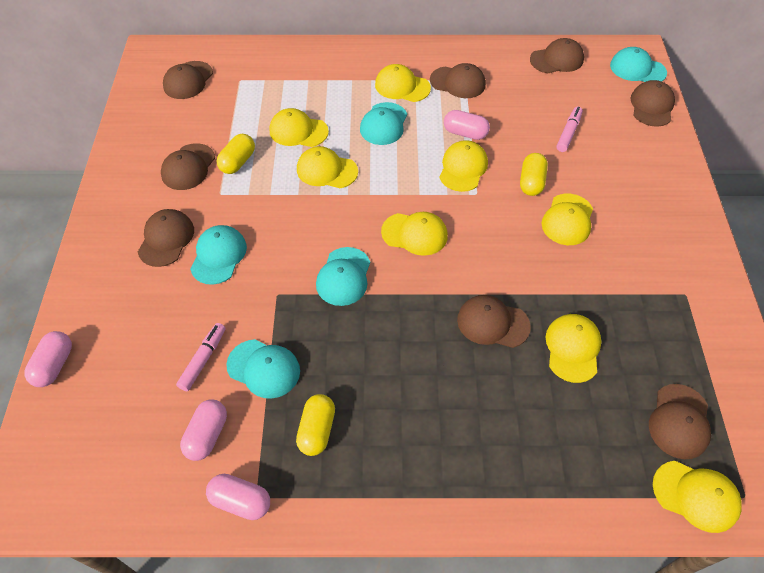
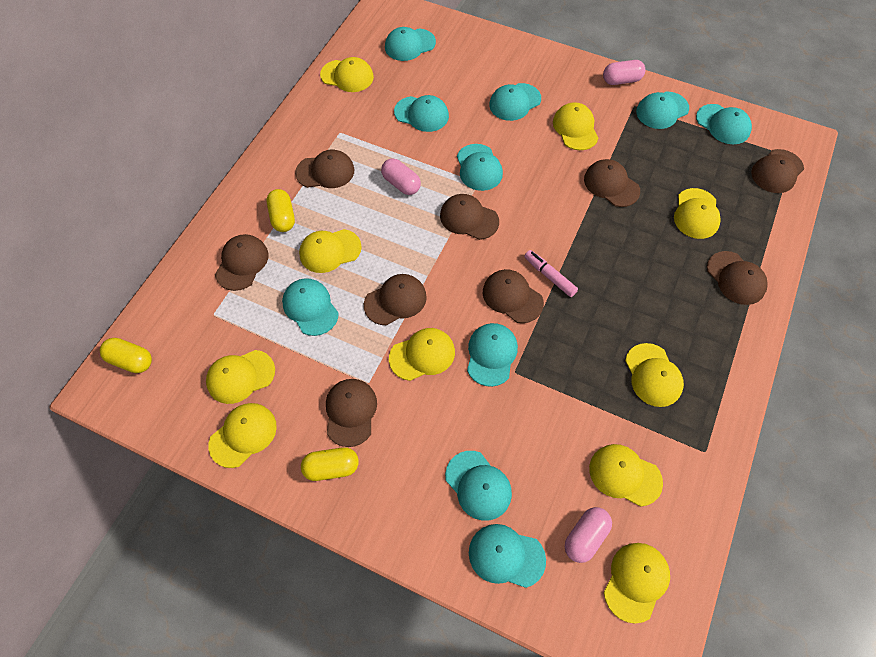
brown cap: [138,209,194,267] [161,143,215,190] [163,61,213,99] [430,63,486,98] [457,295,531,348] [530,38,584,73] [630,80,675,127] [649,384,711,459] = 8 -> [215,234,268,291] [295,150,355,188] [326,379,377,447] [364,274,427,325] [440,194,499,240] [483,269,544,323] [584,159,640,207] [707,251,768,305] [751,149,804,193] = 9
pink capsule: [25,331,72,387] [180,399,227,461] [206,474,270,520] [444,110,490,140] = 4 -> [381,158,421,195] [565,507,612,563] [603,60,645,85] = 3
pink marker: [176,323,226,391] [557,106,583,152] = 2 -> [524,250,578,297] = 1
turquoise cap: [190,225,247,285] [226,339,300,399] [316,247,370,306] [360,102,407,145] [610,47,667,82] = 5 -> [282,278,339,336] [385,27,436,61] [394,95,449,132] [445,451,512,521] [457,144,503,191] [467,323,518,387] [469,524,546,588] [489,83,541,121] [636,91,689,129] [696,104,752,144] = 10
yellow cap: [270,108,329,147] [297,146,358,188] [375,64,431,102] [381,212,448,256] [439,140,488,192] [541,193,593,245] [546,314,602,383] [653,461,742,533] = 8 -> [206,350,275,404] [208,403,277,468] [299,229,362,273] [320,57,374,92] [389,328,455,381] [553,102,598,150] [589,444,663,507] [604,543,670,624] [625,343,684,407] [674,188,721,239] = 10

